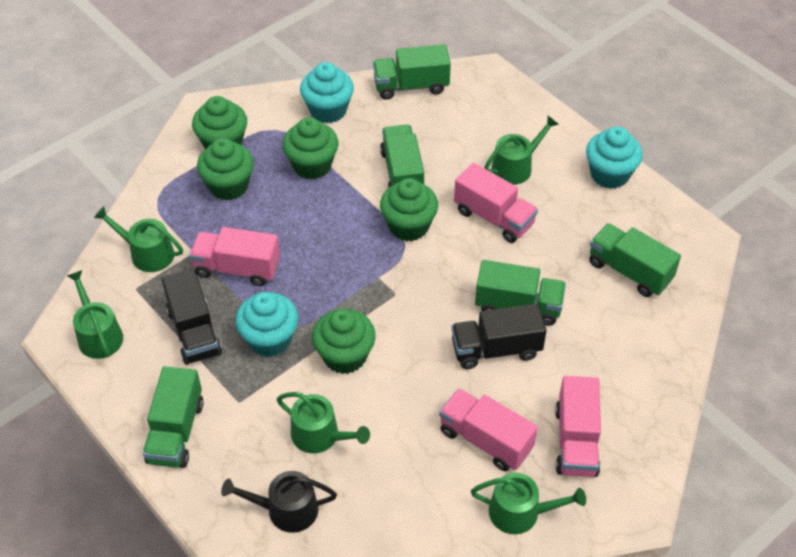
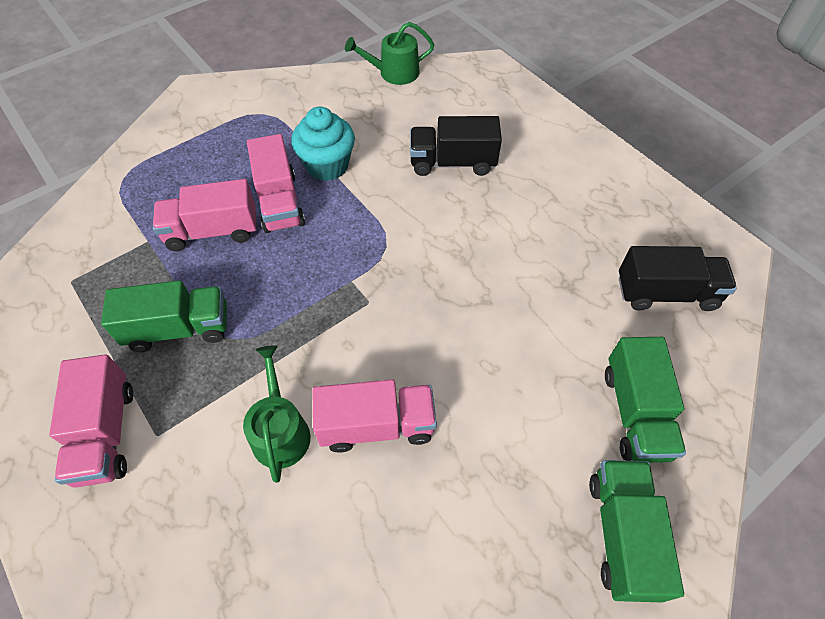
black watering can: [221,471,337,533] = 1 -> none = 0
green cupcake: [192,96,247,149] [197,138,254,201] [283,117,339,180] [312,309,376,374] [380,178,438,241] = 5 -> none = 0
green truck: [143,366,204,468] [373,44,451,99] [380,125,425,188] [475,260,566,326] [589,223,681,297] = 5 -> [101,280,227,352] [589,460,684,602] [605,337,686,463] = 3
green watering can: [67,270,123,359] [94,206,183,272] [277,392,370,453] [471,473,586,534] [484,116,559,185] = 5 -> [243,345,311,483] [345,22,434,85] = 2
turquoise cupcake: [235,292,299,357] [300,62,354,123] [586,127,643,189] = 3 -> [291,107,355,181] = 1

